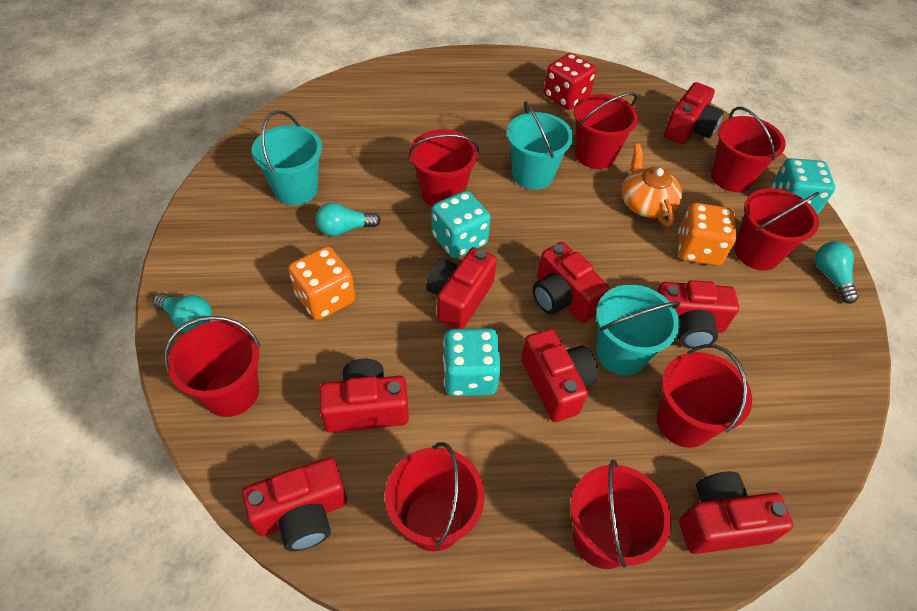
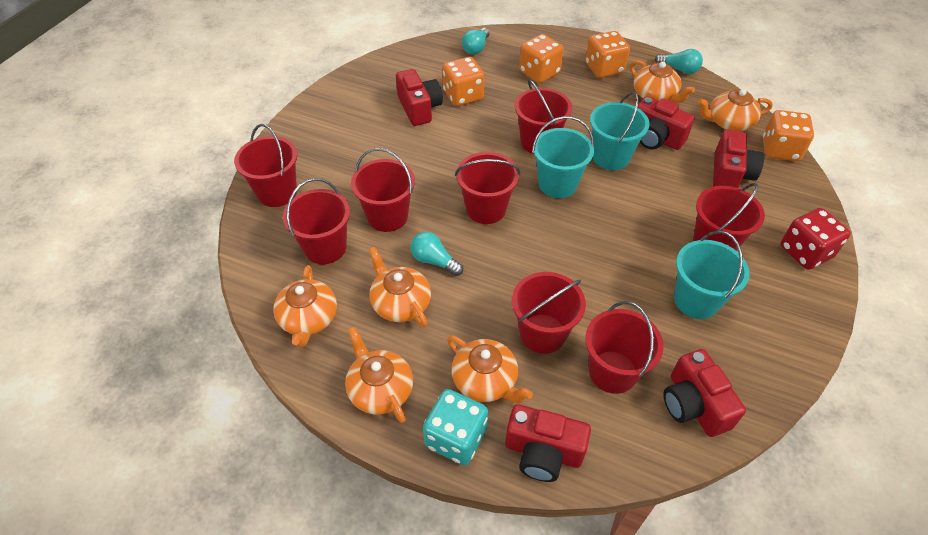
orange dice: [288,246,355,320] [678,203,737,266] = 2 -> [442,57,484,106] [519,34,564,83] [585,31,630,78] [763,110,814,161] = 4
orange teapot: [622,144,682,226] = 1 -> [273,265,337,347] [345,327,413,423] [369,247,431,327] [447,335,533,403] [630,60,695,103] [698,89,773,131] = 6
red camera: [242,457,347,551] [319,359,409,433] [426,247,497,329] [521,329,598,422] [533,242,610,323] [657,280,739,349] [664,82,724,144] [679,472,793,554] = 8 -> [396,69,443,126] [505,404,591,482] [638,96,695,150] [663,349,746,437] [713,130,764,188] = 5
turquoise dice: [432,191,491,259] [443,328,501,396] [771,158,835,215] = 3 -> [423,389,488,465] = 1

